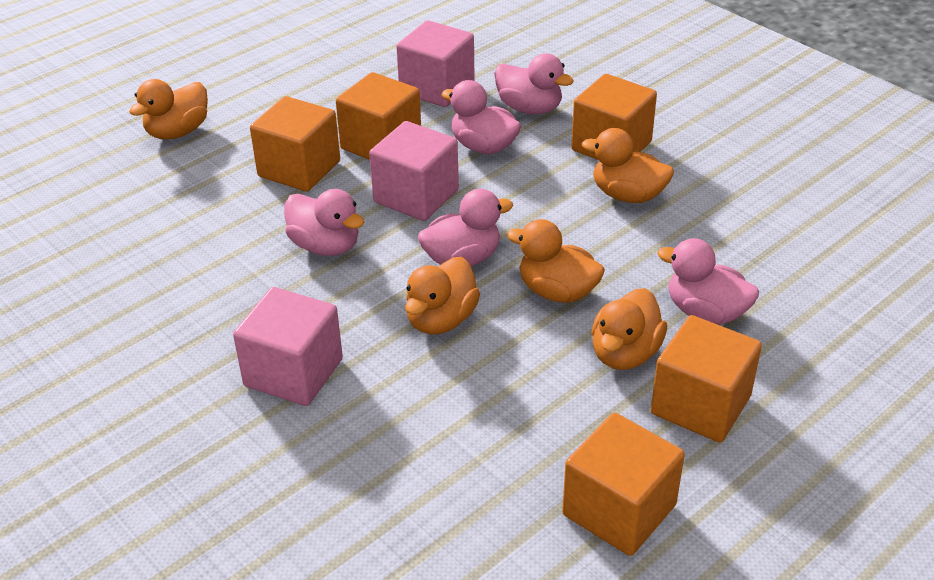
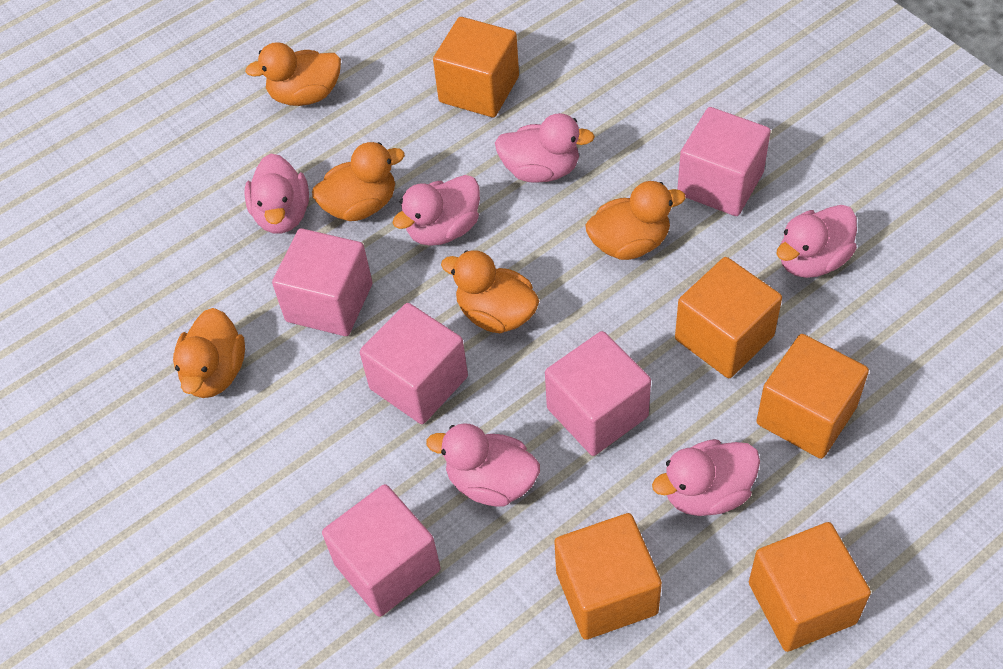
pink cube: [233,287,343,406] [369,121,459,221] [396,20,475,107] = 3 -> [272,228,372,336] [322,484,441,617] [360,303,468,424] [545,331,651,456] [677,107,771,216] = 5
pink duck: [284,189,364,256] [418,189,513,266] [441,80,521,154] [494,53,574,114] [657,238,759,324] = 5 -> [245,153,309,233] [392,175,480,246] [426,423,540,507] [495,113,595,183] [652,439,760,516] [776,205,857,278] = 6

